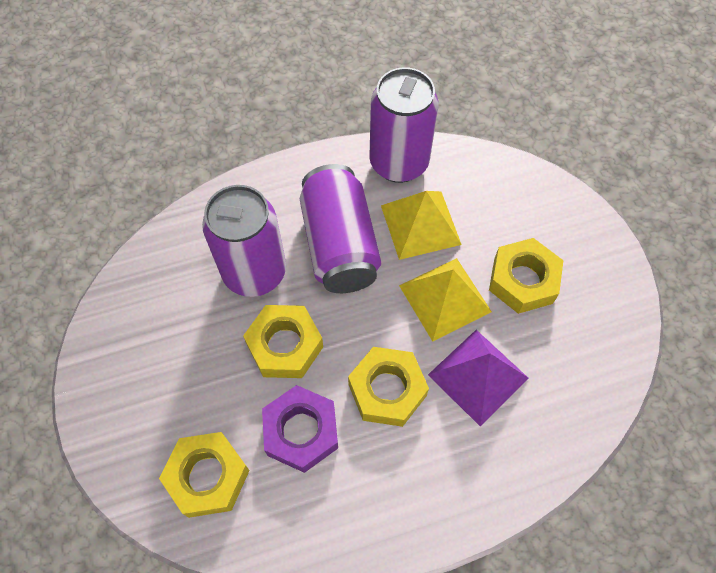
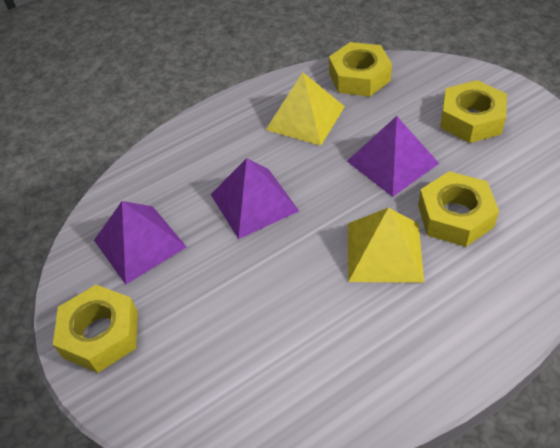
purple can: [202,185,286,297] [300,164,381,293] [369,67,438,183] = 3 -> none = 0
purple nut: [262,385,338,473] = 1 -> none = 0
purple pyramid: [428,330,529,427] = 1 -> [94,201,186,285] [211,158,299,239] [347,116,439,197] = 3

